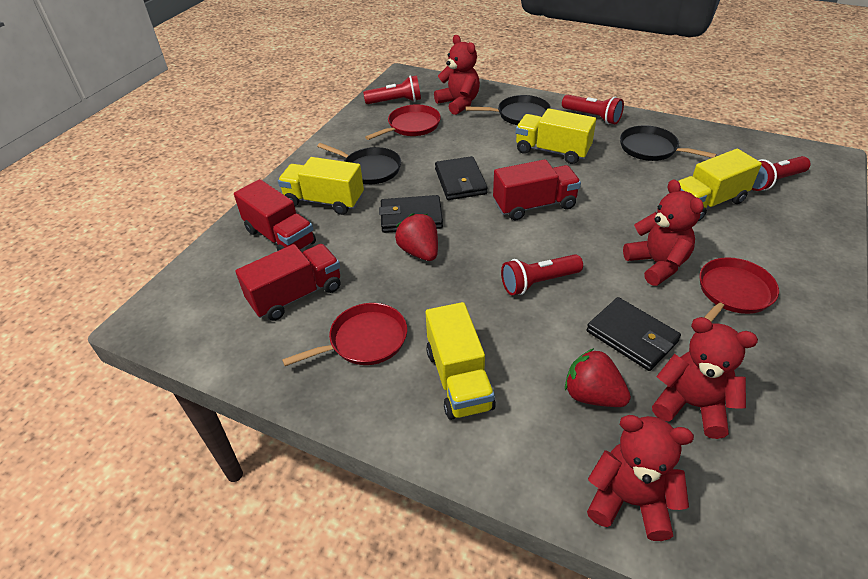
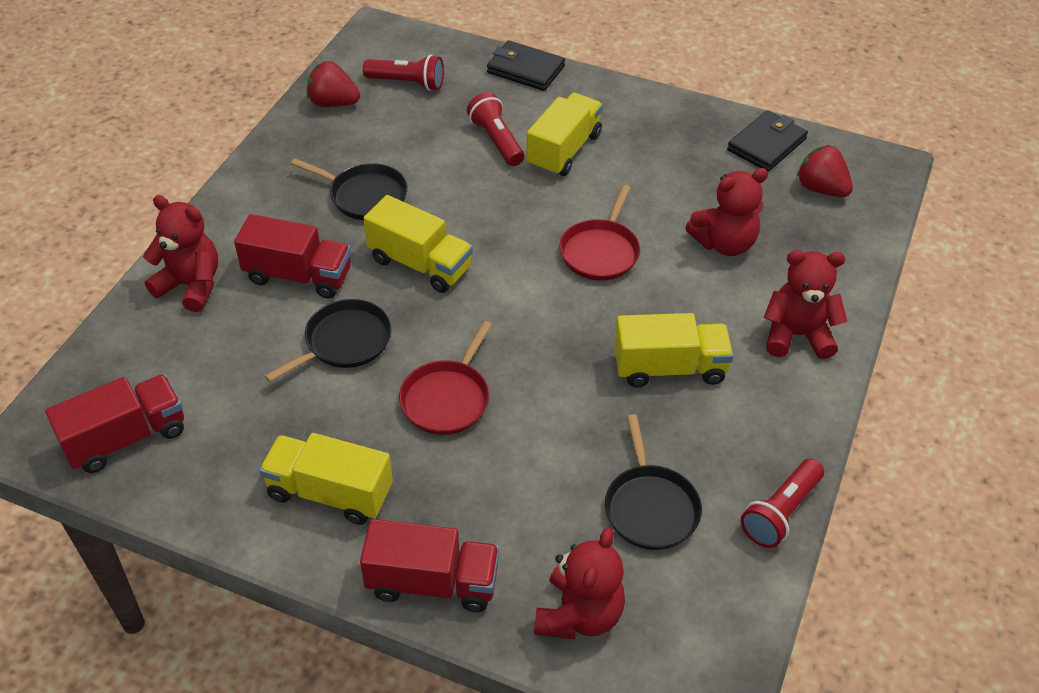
black wallet: [379,195,443,233] [435,156,488,200] [586,297,681,371] = 3 -> [487,40,565,91] [727,110,808,172] = 2
red flashlight: [363,75,421,104] [501,254,583,295] [562,95,624,124] [752,156,811,191] = 4 -> [363,55,444,91] [467,92,524,166] [740,459,824,548] = 3
red pan: [282,303,407,366] [365,105,441,140] [700,257,779,322] = 3 -> [399,321,492,435] [559,185,640,281] = 2

